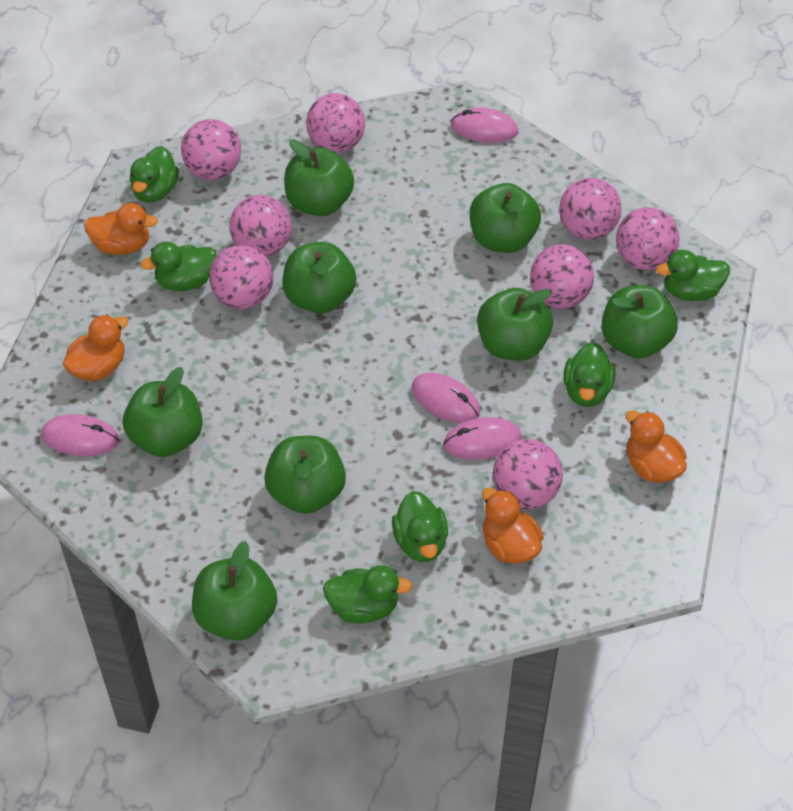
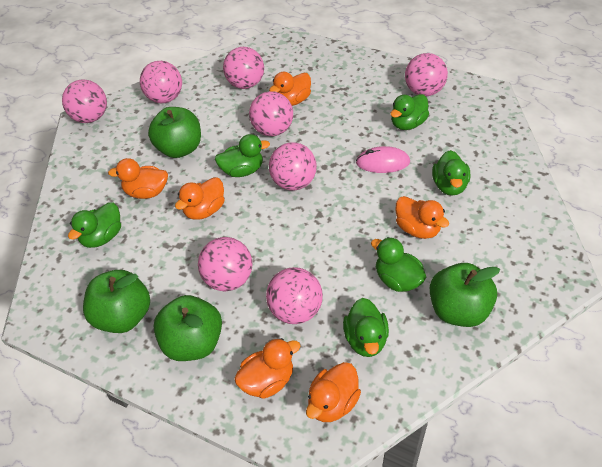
green apple: [123,367,203,457] [192,541,277,641] [264,435,346,514] [282,242,356,313] [284,139,354,216] [470,183,541,253] [477,288,553,361] [601,286,678,359] = 8 -> [83,270,150,333] [148,107,201,158] [154,295,222,361] [430,263,500,327] = 4
orange duck: [63,315,128,381] [84,203,158,255] [482,488,544,564] [626,410,687,483] = 4 -> [108,158,168,199] [175,177,225,220] [234,338,300,399] [269,72,311,106] [306,362,361,422] [395,196,449,239] = 6
pink mouse: [41,414,119,456] [412,373,480,423] [443,417,522,460] [451,108,519,143] = 4 -> [356,146,410,173] = 1

